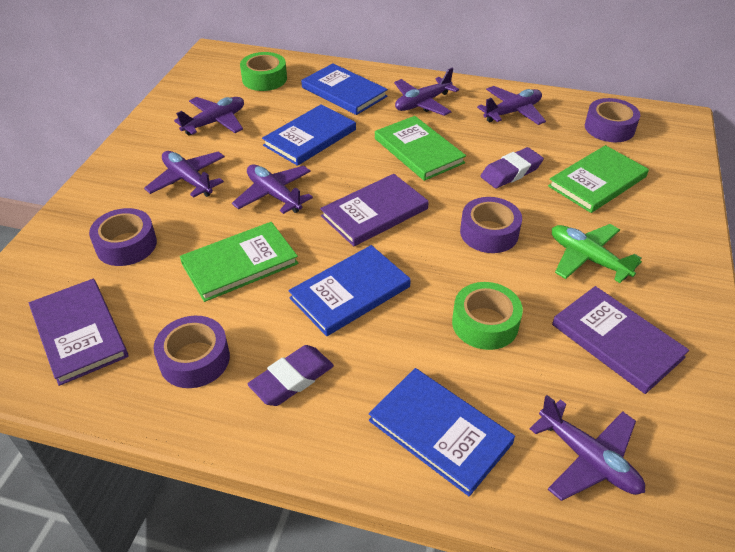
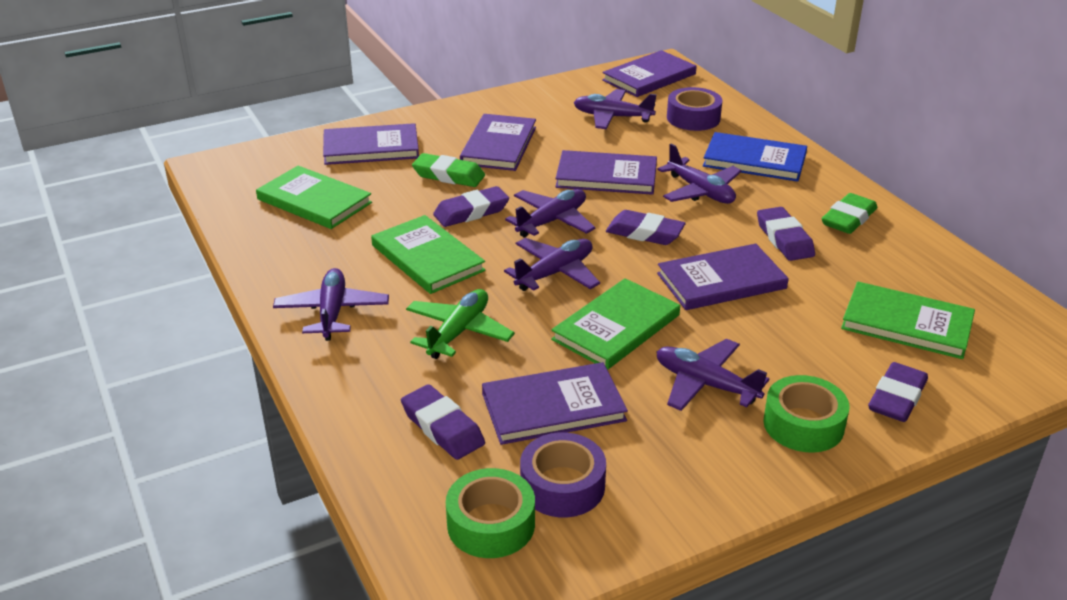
blue book: [262,104,356,166] [289,245,411,336] [301,63,388,115] [369,368,515,496] = 4 -> [703,132,807,182] = 1
green book: [180,222,298,302] [375,116,466,181] [548,145,649,213] = 3 -> [256,166,372,229] [371,215,485,294] [551,278,680,370] [841,282,975,359] = 4
green eraser: none = 0 -> [412,153,485,187] [822,193,877,234] = 2
purple book: [29,279,129,386] [320,174,429,246] [552,286,689,394] = 3 -> [323,123,419,165] [460,114,536,171] [482,362,628,445] [555,150,657,195] [602,50,696,97] [657,244,789,310] = 6
purple eraser: [248,345,334,406] [480,147,544,188] = 2 -> [401,384,485,460] [433,186,509,227] [606,210,686,245] [757,207,815,261] [868,362,928,422] = 5
purple tape: [89,208,157,266] [154,316,230,388] [460,197,522,253] [585,98,640,142] = 4 -> [520,432,606,517] [667,87,722,131] = 2

